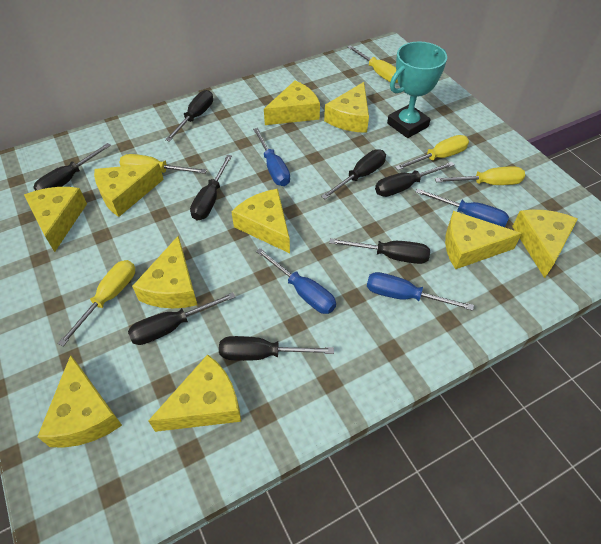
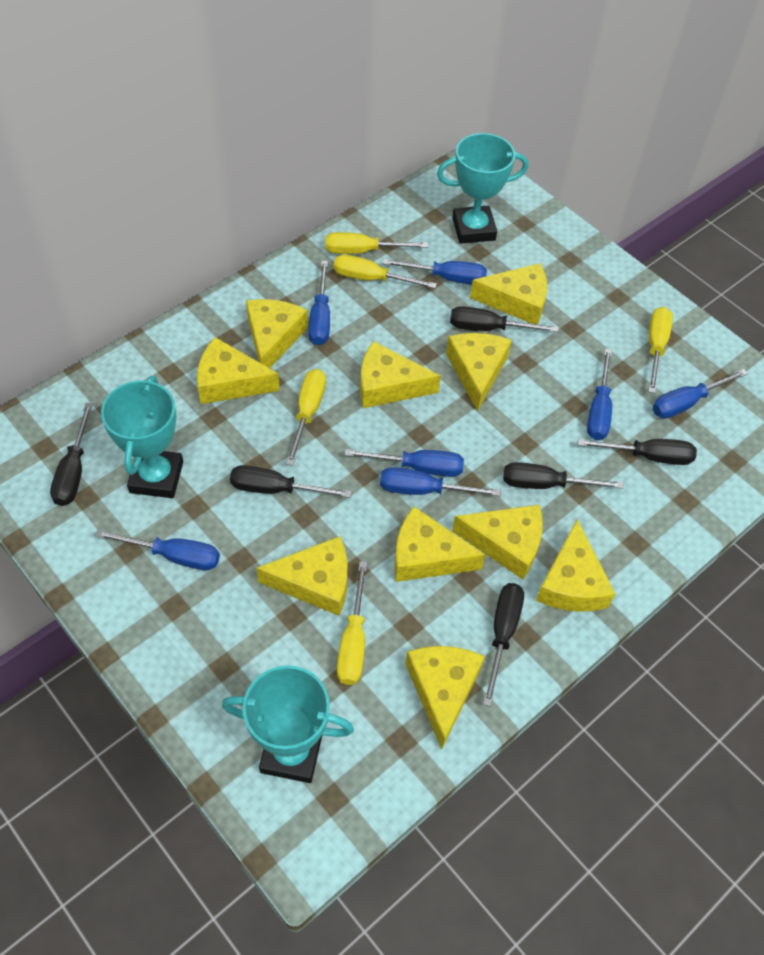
black screwdriver: [33,143,111,191] [128,292,235,345] [165,90,213,142] [190,155,232,221] [219,336,334,361] [321,149,386,199] [329,238,430,264] [375,162,455,197] = 8 -> [50,403,93,506] [230,465,352,498] [450,306,559,332] [483,583,524,706] [503,462,624,489] [578,439,697,465] = 6
blue screwdriver: [253,128,290,186] [256,248,336,314] [367,272,474,311] [416,188,509,227] = 4 -> [95,529,220,570] [308,261,330,345] [345,449,464,477] [380,467,501,496] [383,259,487,285] [587,348,612,440] [653,369,748,418] = 7
turquoise trophy: [387,41,447,138] = 1 -> [101,376,183,498] [222,665,354,783] [437,133,528,244] = 3

